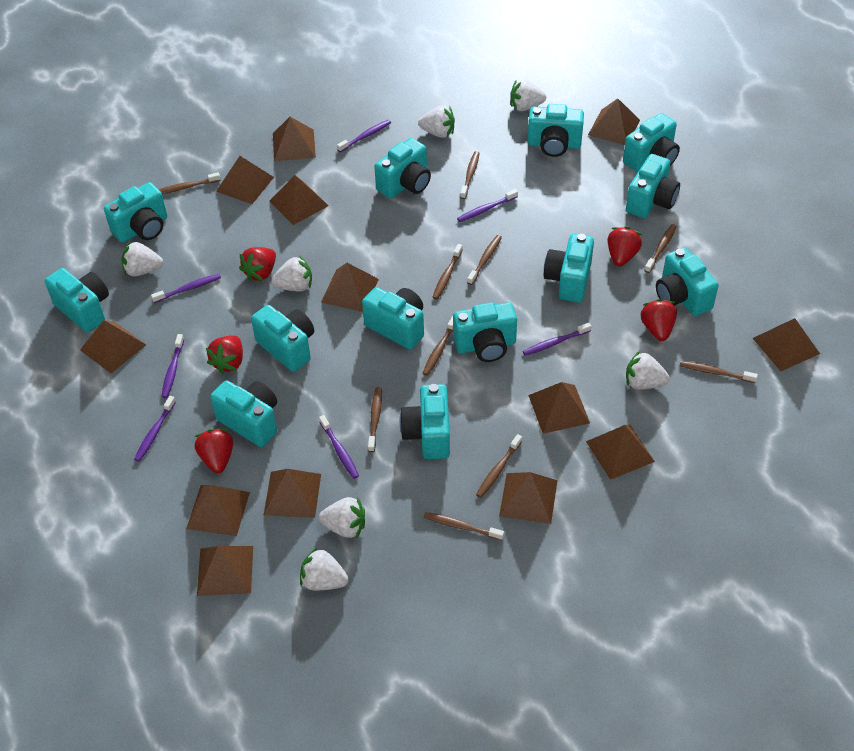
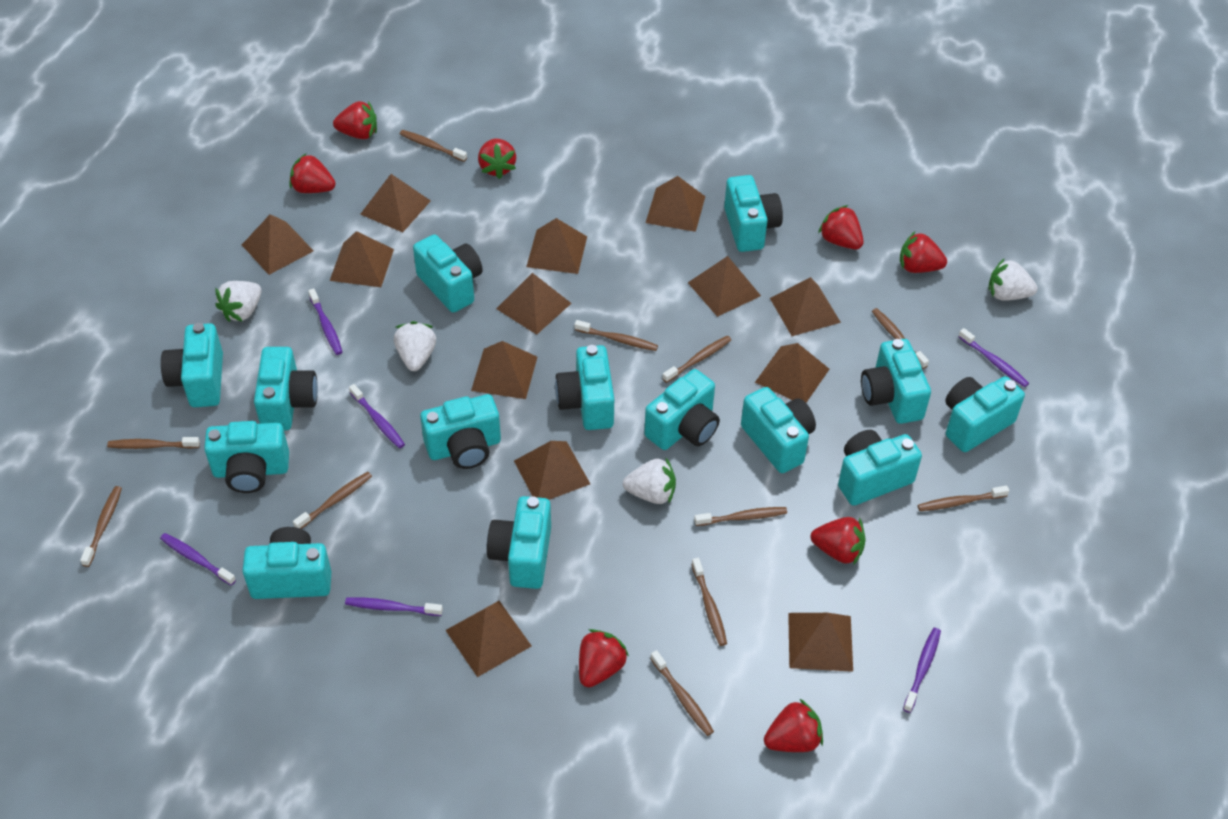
brown toothbrush: [158,172,221,194] [368,387,382,452] [423,316,453,376] [424,512,504,540] [432,244,463,299] [460,151,479,199] [467,235,502,285] [476,434,522,498] [644,224,677,273] [680,361,758,383] = 10 -> [80,486,122,567] [107,437,200,449] [293,472,372,529] [400,130,467,162] [575,320,658,351] [650,650,714,736] [662,336,731,383] [691,558,727,646] [694,507,787,526] [872,308,929,369] [918,486,1009,511] = 11
purple toothbrush: [134,396,176,462] [151,274,221,303] [161,334,184,398] [319,415,359,479] [337,120,391,152] [457,189,518,222] [523,323,592,356] = 7 -> [160,533,236,586] [308,288,342,355] [345,597,443,616] [349,384,405,448] [903,628,941,713] [958,328,1029,387] = 6
red strawberry: [195,429,233,473] [206,335,243,374] [239,247,276,282] [607,226,642,266] [640,299,677,341] = 5 -> [290,153,336,193] [333,101,377,139] [478,139,516,179] [579,629,629,687] [764,698,823,752] [811,517,865,565] [818,205,864,249] [900,232,947,273] = 8
turquoise camera: [45,268,109,332] [104,182,167,243] [210,381,277,447] [251,305,314,372] [362,287,424,349] [374,138,431,199] [400,384,450,459] [453,302,517,362] [527,104,584,157] [544,234,594,303] [623,113,680,172] [626,154,680,218] [656,247,719,316] = 13 -> [161,323,223,407] [204,421,289,493] [243,527,332,599] [254,347,318,431] [413,234,483,313] [420,394,501,469] [487,496,551,589] [555,345,614,430] [644,369,720,450] [724,175,783,252] [741,387,816,473] [838,430,922,506] [861,339,931,424] [945,376,1025,452] = 14
white strawberry: [121,242,163,276] [271,256,312,292] [300,547,349,590] [319,497,365,539] [418,106,455,138] [510,80,546,111] [626,351,670,390] = 7 -> [215,281,261,322] [394,321,436,371] [623,458,676,504] [988,259,1037,301] = 4

